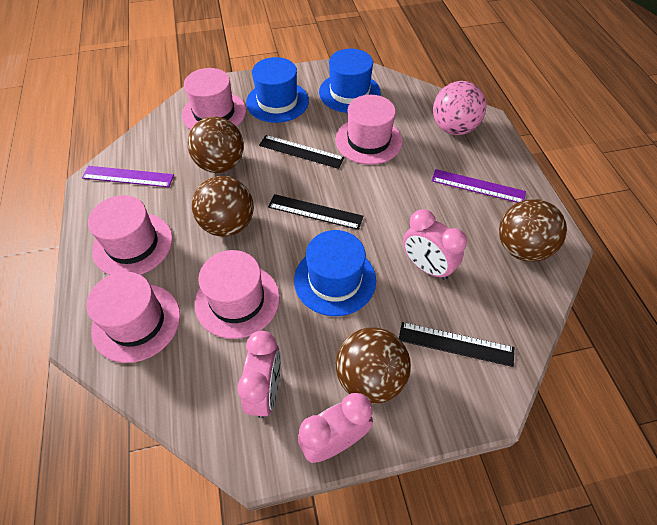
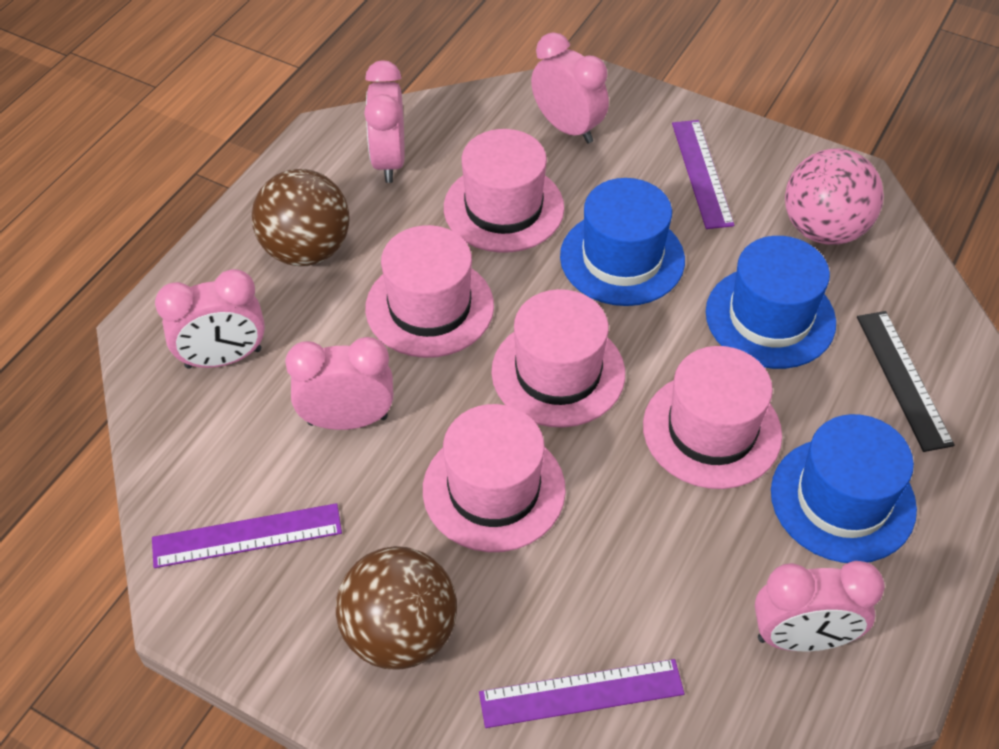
black ruler: [259,135,345,169] [268,194,363,230] [399,322,514,367] = 3 -> [857,311,955,452] = 1
brown ball: [188,116,244,173] [192,176,254,237] [336,327,411,404] [499,199,567,262] = 4 -> [252,169,350,266] [336,546,457,670] = 2
pink clock: [237,331,281,418] [298,393,373,463] [403,209,467,280] = 3 -> [155,269,265,369] [285,337,393,430] [364,60,404,183] [531,32,609,144] [755,561,885,651] = 5
purple ruler: [82,166,174,187] [432,169,526,203] = 2 -> [152,503,342,568] [479,659,685,728] [672,120,734,229] = 3

